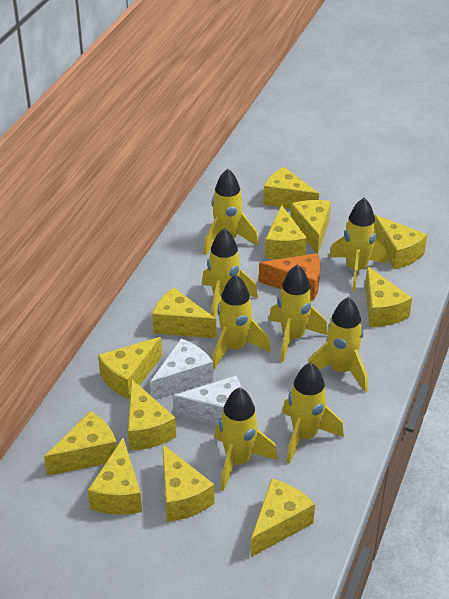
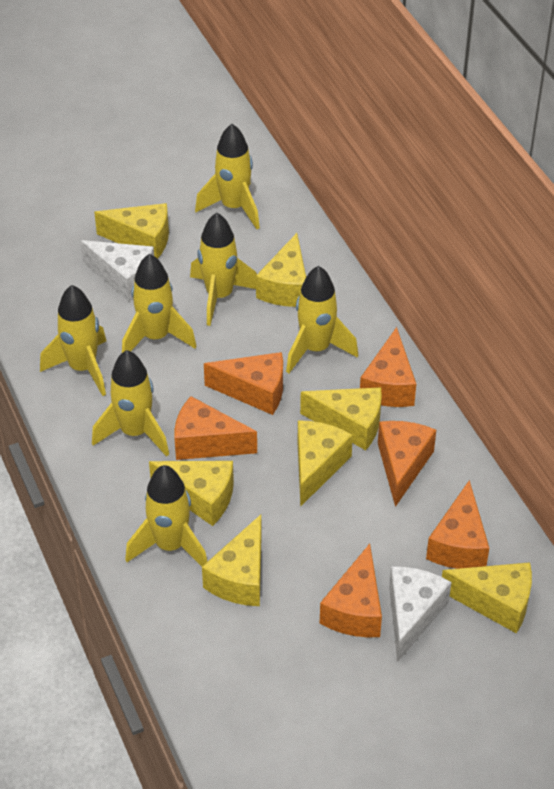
orange cheese: [259,253,320,300] = 1 -> [174,396,257,460] [204,352,283,415] [320,544,382,637] [360,327,416,407] [378,421,436,507] [426,480,489,569] = 6
yellow cheese: [44,411,117,476] [88,438,142,515] [98,337,162,399] [128,380,176,450] [152,288,216,338] [162,444,214,522] [251,478,315,557] [263,167,319,209] [265,205,307,260] [291,200,331,253] [365,266,412,327] [374,215,427,269] = 12 -> [94,203,169,259] [149,461,234,526] [202,515,262,606] [256,233,306,307] [298,420,353,507] [300,387,382,450] [442,562,532,634] = 7
yellow rocket: [202,228,258,318] [204,169,259,255] [213,275,271,369] [214,387,278,491] [269,264,328,362] [282,362,344,464] [308,297,368,392] [329,198,387,292] = 8 -> [40,285,106,396] [92,350,169,457] [122,254,196,353] [125,465,207,567] [190,212,257,326] [195,124,260,229] [286,266,358,373] = 7

